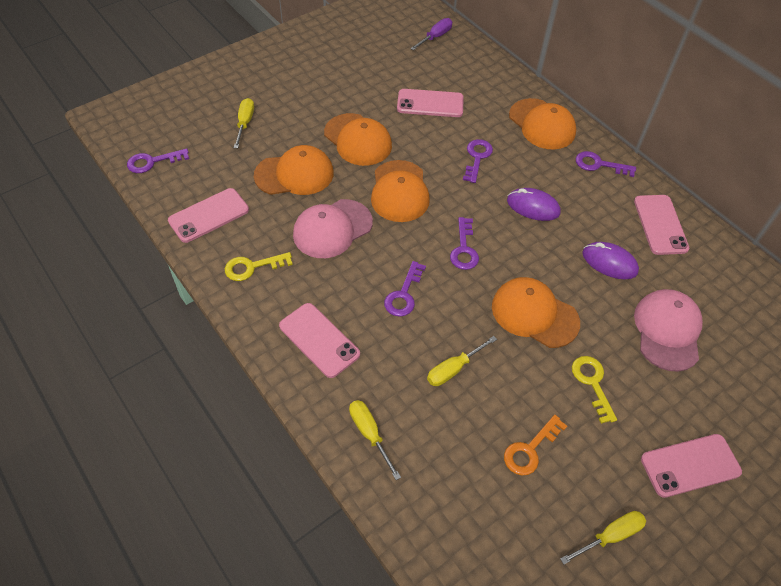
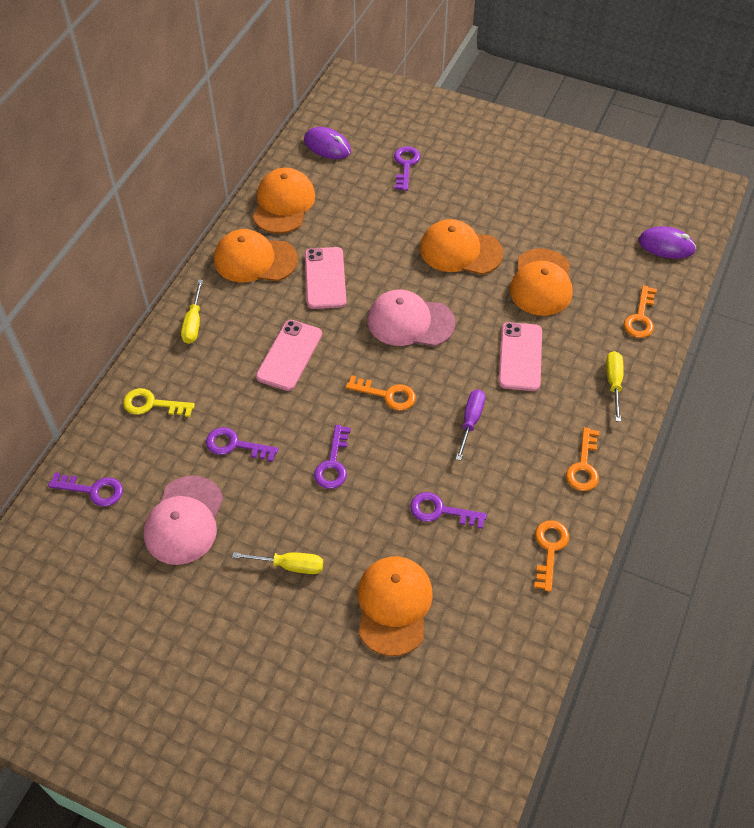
orange key: [504,415,567,476] = 1 -> [346,375,416,411] [534,520,569,592] [566,427,599,491] [624,285,657,338] = 4
pink phone: [168,188,249,243] [279,303,360,378] [397,89,464,117] [634,195,689,255] [641,434,742,498] = 5 -> [256,320,322,391] [305,247,346,309] [498,322,542,391] = 3
yellow key: [225,252,293,281] [572,356,617,424] = 2 -> [123,388,195,417] = 1
yellow screwdriver: [234,98,254,148] [349,400,401,480] [427,336,497,386] [560,511,646,564] = 4 -> [181,280,203,344] [232,552,323,574] [606,351,624,422] = 3

